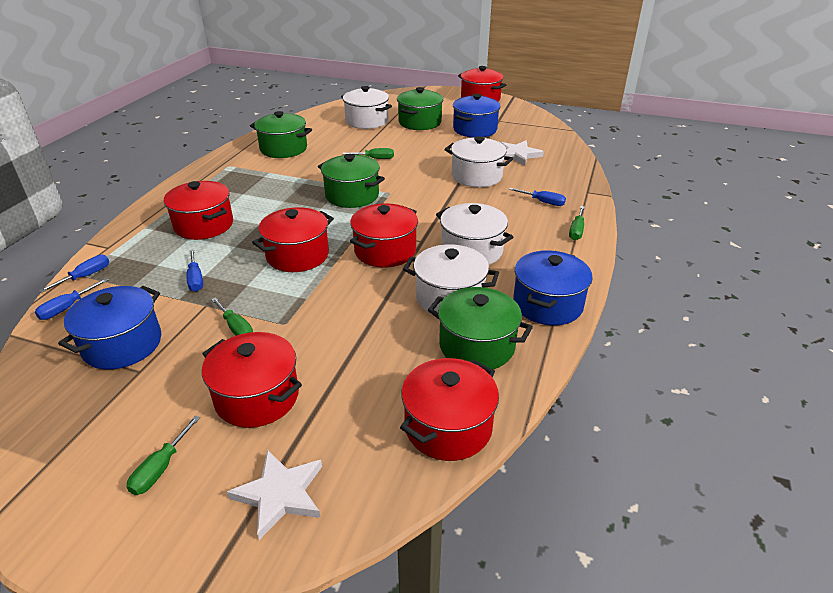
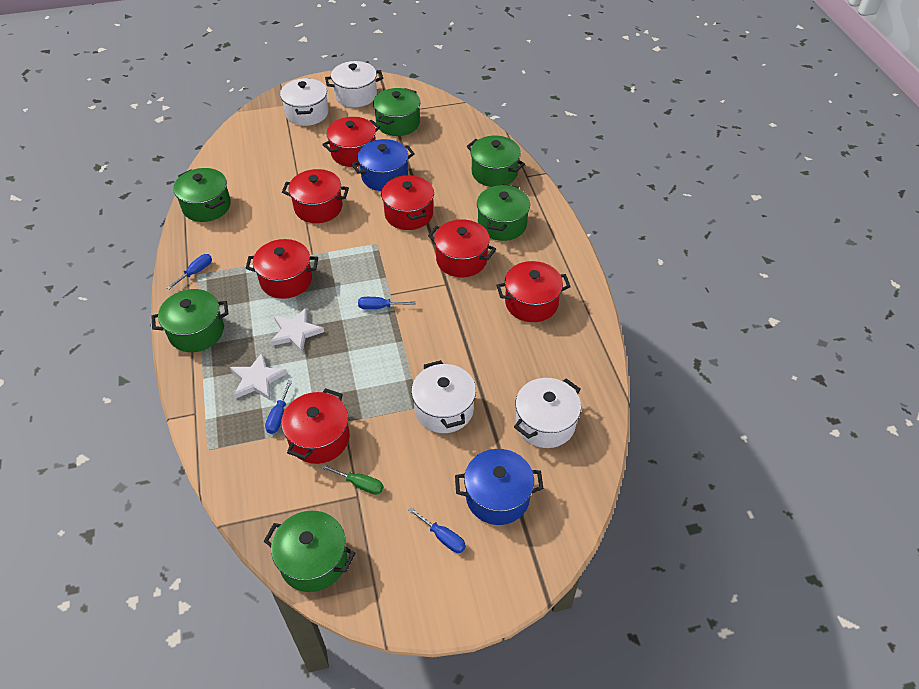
blue pot: [58,286,161,370] [453,94,501,138] [513,250,593,326] = 3 -> [351,139,415,191] [455,449,543,525] = 2
green pot: [250,111,312,158] [318,154,385,208] [397,87,443,130] [428,287,533,370] = 4 -> [151,289,229,352] [173,168,231,222] [264,511,355,592] [373,88,420,136] [467,136,525,187] [477,184,530,241] = 6
green screwdriver: [127,416,200,495] [211,297,253,336] [343,148,394,159] [569,206,585,240] = 4 -> [321,464,383,495] = 1
red pot: [164,181,233,240] [202,332,302,428] [252,207,334,272] [350,203,418,268] [400,358,499,461] [458,66,506,102] = 6 -> [246,239,318,299] [281,389,350,464] [282,169,349,223] [322,117,380,167] [381,175,434,230] [428,219,496,277] [496,261,571,322] = 7

